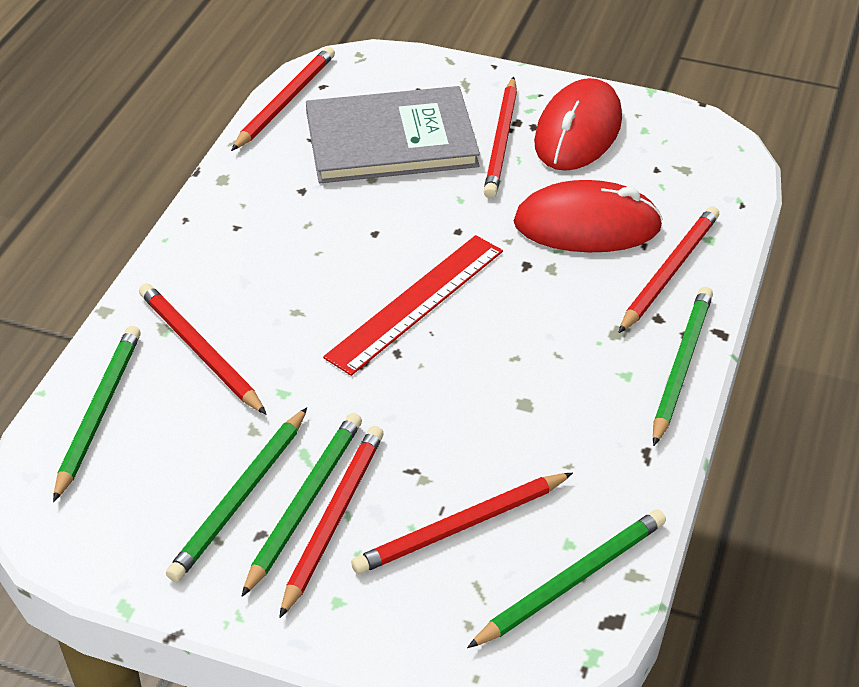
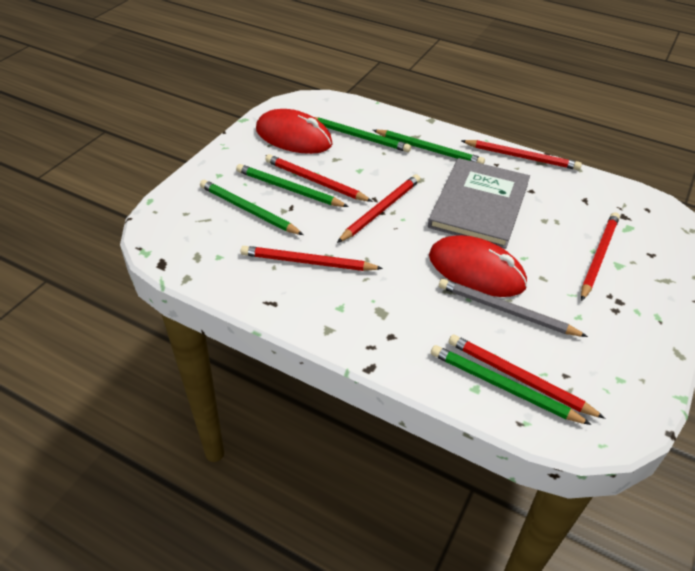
grey pencil: none = 0 -> [439,279,588,337] = 1
red ruler: [323,235,503,376] = 1 -> none = 0

